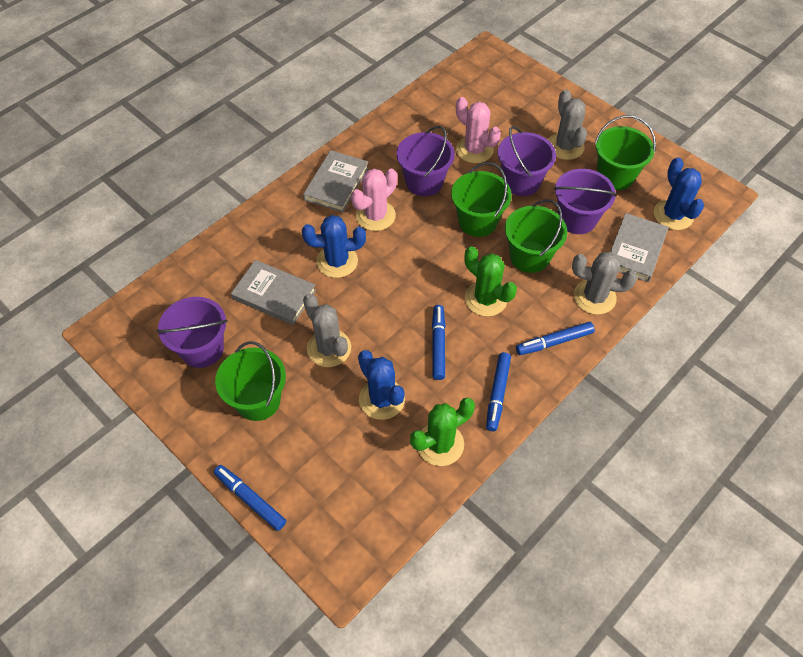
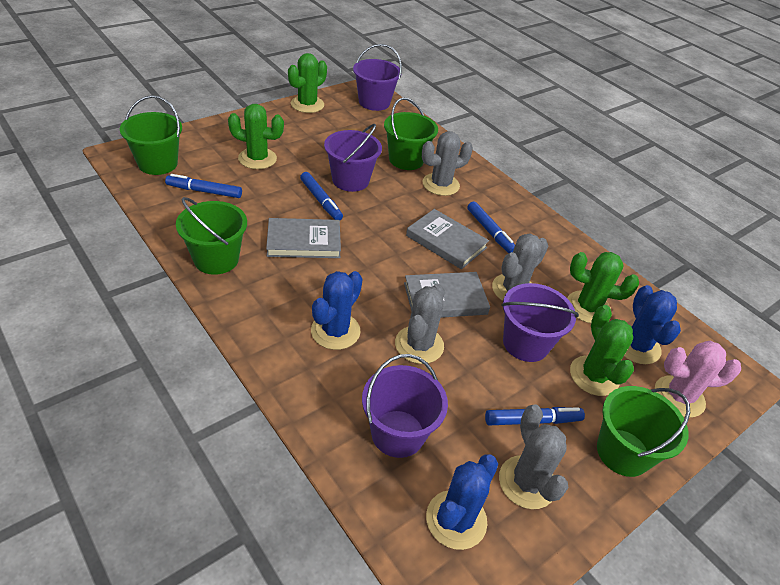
green cactus: [410,398,475,466] [464,246,517,317] = 2 -> [228,104,284,169] [288,53,327,113] [567,252,639,323] [570,305,634,396] = 4
grey cactus: [303,294,351,367] [548,89,587,160] [572,252,637,315] = 3 -> [395,284,445,364] [422,131,473,196] [492,233,548,301] [499,404,568,509] = 4
pink cactus: [351,169,397,231] [456,97,501,163] = 2 -> [655,341,741,418] = 1

